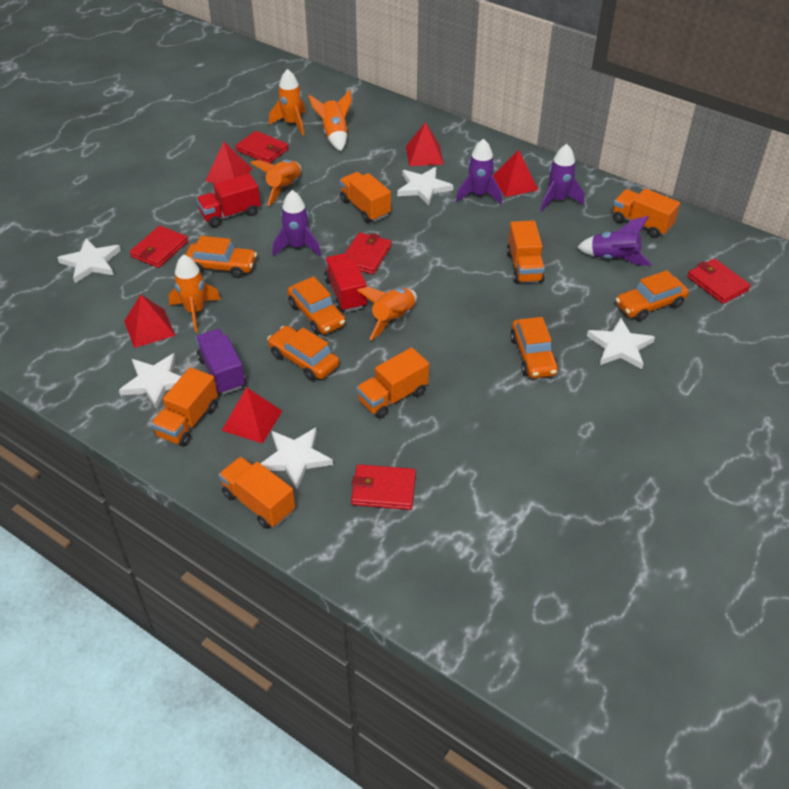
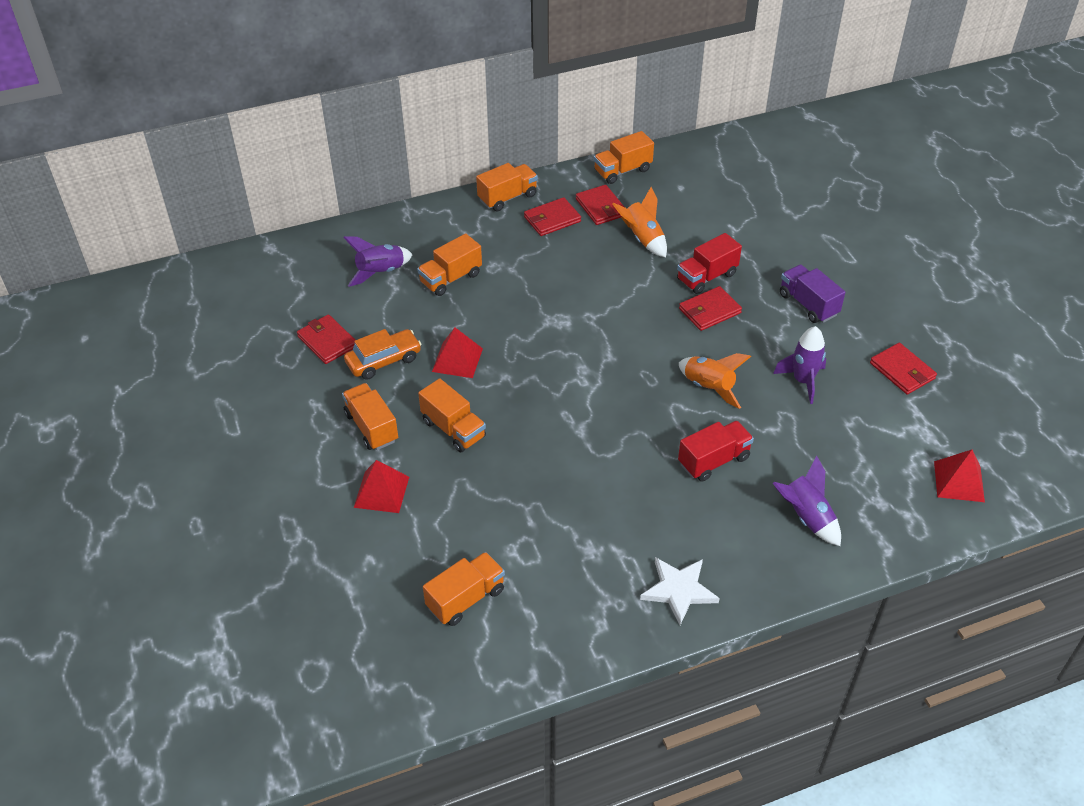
orange car: [185,236,257,278] [267,326,339,381] [287,276,345,334] [510,317,558,378] [616,270,689,321] = 5 -> [344,329,422,380] = 1
orange rocket: [169,254,221,332] [250,160,301,206] [269,69,306,136] [308,90,352,151] [357,287,417,340] = 5 -> [612,187,667,257] [679,353,751,409] = 2
purple rocket: [273,190,321,257] [456,139,502,204] [540,144,584,211] [577,216,652,266] = 4 -> [343,236,413,287] [773,326,826,404] [773,456,841,546] = 3
red pyramid: [124,294,175,348] [205,142,252,183] [222,387,282,444] [406,122,444,166] [493,150,538,197] = 5 -> [354,460,409,513] [432,327,483,378] [934,450,985,502] = 3
white star: [57,238,121,283] [119,353,182,409] [260,428,333,489] [397,167,453,205] [587,318,655,369] = 5 -> [640,557,720,625] = 1

